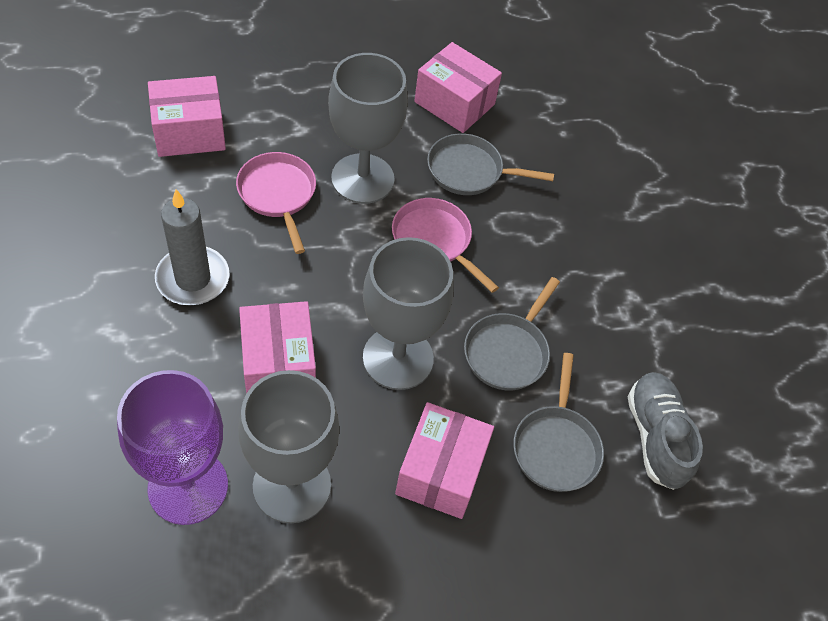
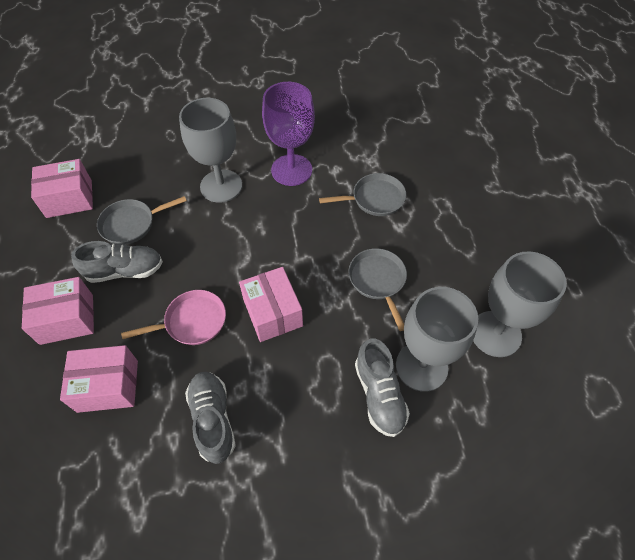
grey candle: [155,189,230,305] = 1 -> none = 0
grey shoe: [628,372,703,490] = 1 -> [71,241,163,283] [185,372,236,464] [355,338,410,437] = 3
pink pan: [236,152,316,254] [392,198,499,293] = 2 -> [121,290,226,345] = 1

